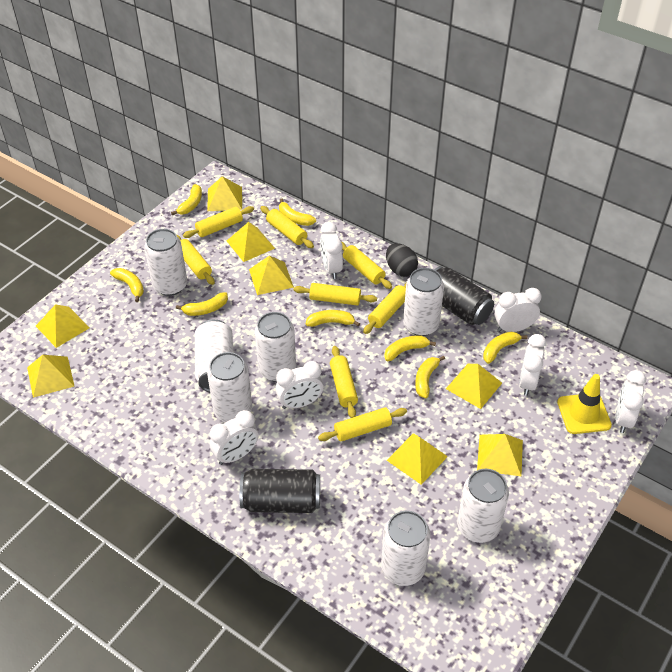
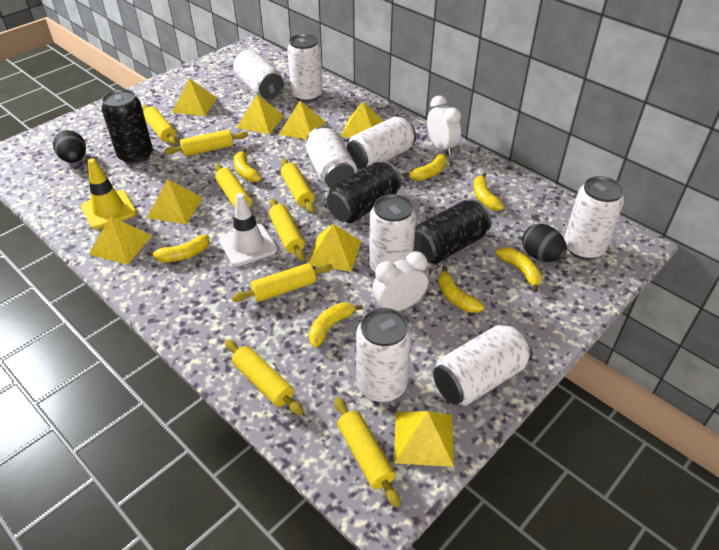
black can: [239,469,320,513] [434,266,494,325] = 2 -> [101,89,153,164] [327,161,401,223] [414,200,492,264] = 3
black egg: [386,243,418,277] = 1 -> [53,130,86,163] [522,224,567,262] = 2
white can: [144,229,187,296] [195,319,233,392] [207,352,252,422] [255,312,296,382] [381,511,431,586] [403,268,444,336] [457,469,509,543] = 7 -> [233,50,284,100] [287,34,323,102] [306,126,357,189] [347,117,416,169] [356,308,412,402] [369,194,416,272] [433,324,533,405] [564,176,624,260] = 8
white clock: [210,410,259,465] [276,361,324,409] [320,222,343,279] [495,288,542,332] [519,334,547,396] [615,370,646,433] = 6 -> [372,251,428,311] [427,96,461,156] = 2
white traffic cone: none = 0 -> [219,193,277,267] = 1
yellow banana: [110,268,144,302] [171,184,202,215] [176,292,228,316] [279,198,316,226] [306,310,360,327] [384,335,436,361] [415,356,445,398] [483,332,527,364] = 8 -> [146,235,210,262] [234,148,262,182] [309,303,363,348] [403,154,447,181] [438,266,484,313] [473,172,504,211] [496,247,542,292] = 7

